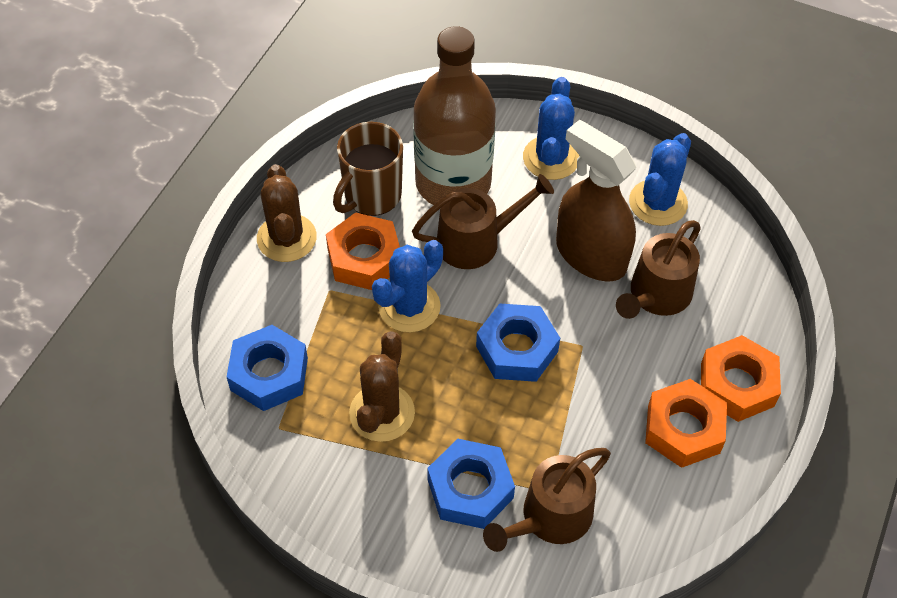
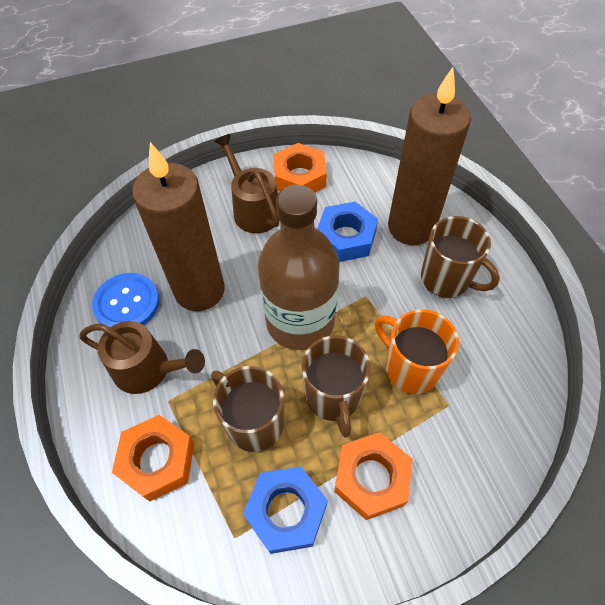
blue button: none = 0 -> [92,273,160,327] = 1
blue cactus: [372,240,443,333] [523,77,580,180] [629,133,691,226] = 3 -> none = 0
blue nut: [227,325,308,411] [427,439,515,529] [476,304,560,382] = 3 -> [243,466,328,554] [317,202,378,262] = 2
brown cactus: [257,164,317,262] [349,331,415,442] = 2 -> none = 0
brown candle: none = 0 -> [132,142,225,311] [388,67,471,245] = 2
brown mug: [333,122,403,216] = 1 -> [211,366,284,452] [302,335,371,437] [421,216,500,298] = 3
brown spray bottle: [556,120,636,281] = 1 -> none = 0
brown watering can: [412,174,554,269] [483,448,611,552] [616,220,701,319] = 3 -> [79,321,205,394] [214,134,280,233] = 2
orange mug: none = 0 -> [375,309,459,394] = 1

